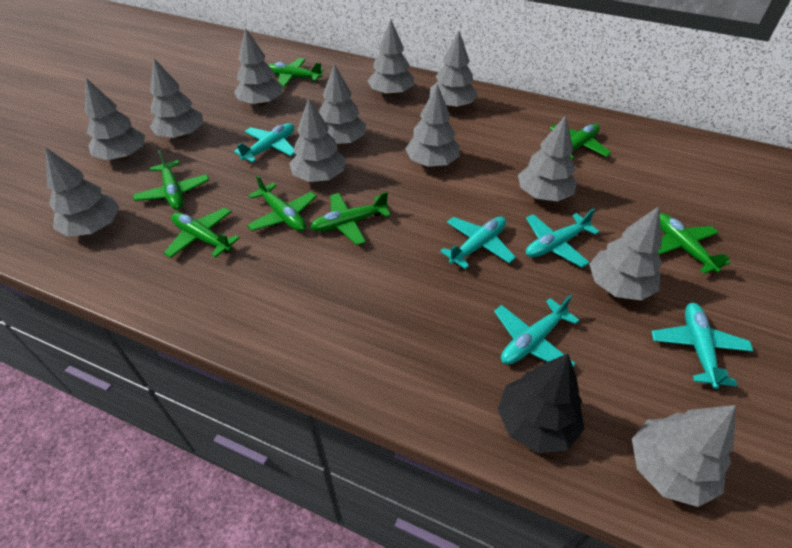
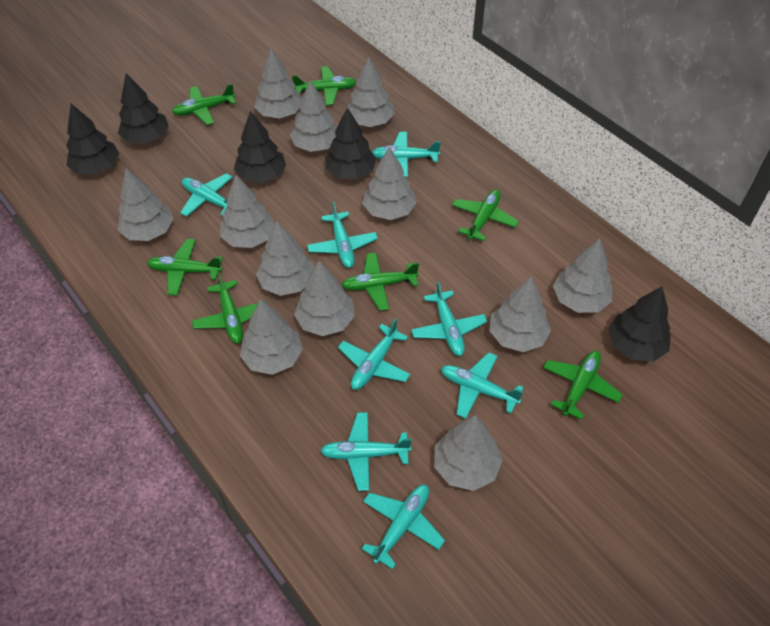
black tree: [497,354,584,453] = 1 -> [66,104,119,174] [118,73,169,144] [234,111,286,183] [325,107,376,179] [608,286,671,361] = 5
turquoise plane: [234,123,295,163] [440,217,516,269] [494,294,579,366] [526,209,599,267] [651,303,753,389] = 5 -> [180,173,233,217] [307,202,378,268] [321,412,412,491] [338,318,411,390] [362,485,445,569] [372,132,441,177] [411,281,487,356] [441,353,524,419] = 8

